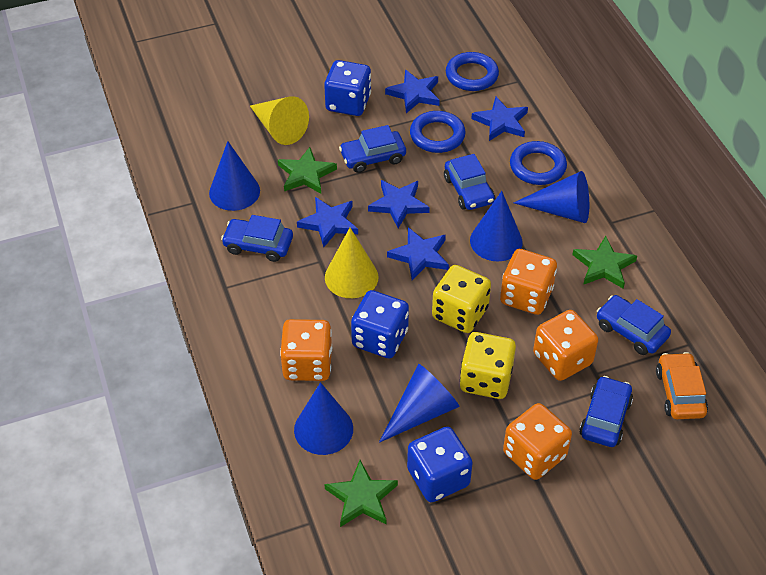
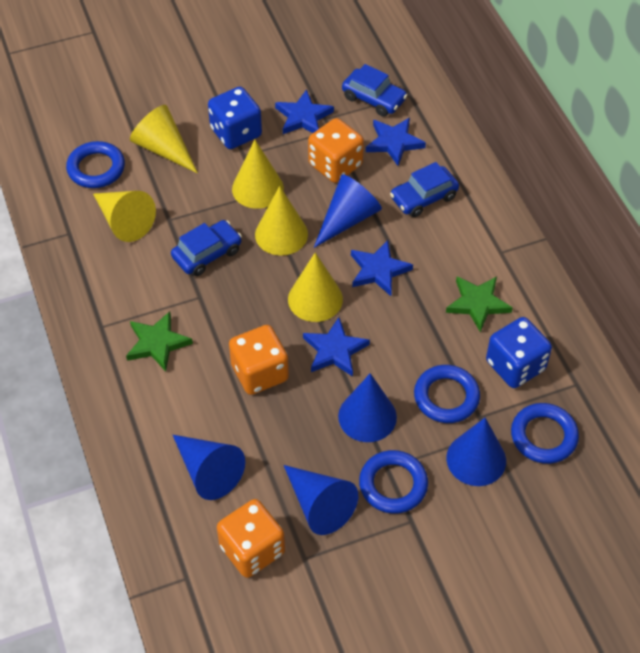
blue car: [221,215,293,262] [339,125,406,173] [444,154,495,210] [579,376,633,447] [597,295,671,355] = 5 -> [171,220,242,276] [342,64,407,117] [390,162,459,217] = 3
blue dice: [324,60,371,116] [351,290,409,358] [407,427,473,502] = 3 -> [208,87,262,149] [486,317,552,388] = 2
blue ring: [410,111,466,153] [446,52,499,91] [510,141,567,185] = 3 -> [66,141,125,188] [359,450,428,514] [414,365,480,423] [511,403,579,464] = 4
blue star: [297,197,358,247] [368,180,430,228] [385,70,440,113] [387,227,449,280] [471,97,528,141] = 5 -> [275,89,334,134] [303,317,370,377] [351,240,413,296] [366,118,426,166] = 4
green star: [278,147,337,194] [324,460,398,527] [572,236,637,289] = 3 -> [126,311,193,372] [446,276,513,332] = 2
orange car: [656,352,708,419] = 1 -> none = 0
orange dice: [280,319,332,381] [500,249,557,315] [503,403,572,480] [533,310,598,381] = 4 -> [217,499,285,578] [229,325,289,395] [308,118,364,183] = 3
yellow cone: [250,96,309,145] [325,228,379,298] = 2 -> [93,191,156,242] [130,105,198,173] [232,140,284,209] [255,186,308,256] [288,253,343,322] = 5
yellow dice: [432,265,491,333] [460,332,516,399] = 2 -> none = 0

